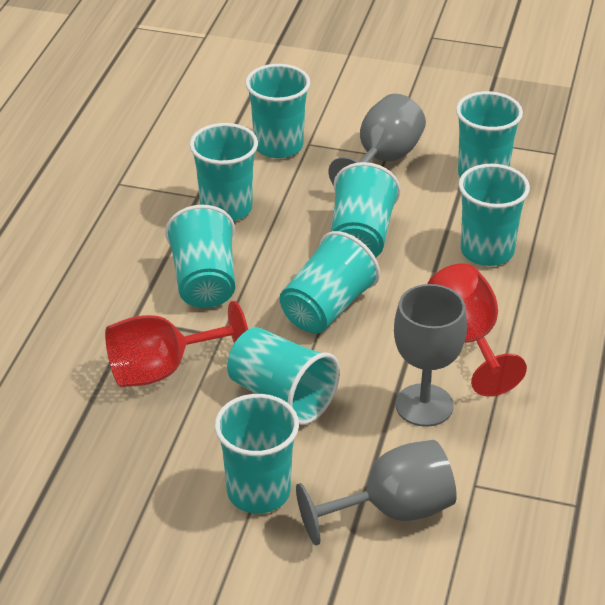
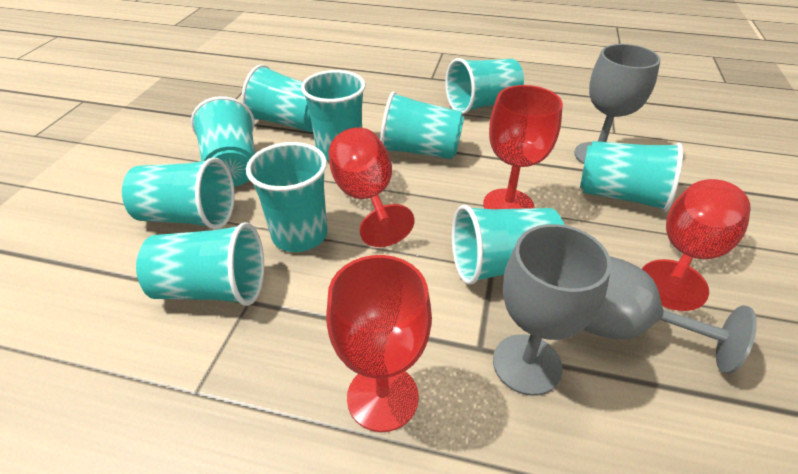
red goblet: [105,301,248,387] [427,264,527,396] = 2 -> [326,255,432,432] [328,127,415,247] [483,85,563,209] [642,179,750,311] = 4
turquoise cup: [165,205,235,308] [190,123,258,221] [215,394,299,514] [227,327,340,425] [245,64,310,158] [279,231,380,334] [331,162,400,258] [456,91,523,177] [459,164,530,266] = 9 -> [122,157,235,230] [136,222,264,306] [191,96,255,187] [241,64,313,132] [246,142,327,252] [301,70,366,161] [380,91,464,159] [445,58,524,114] [452,205,564,285] [580,141,683,212] = 10

